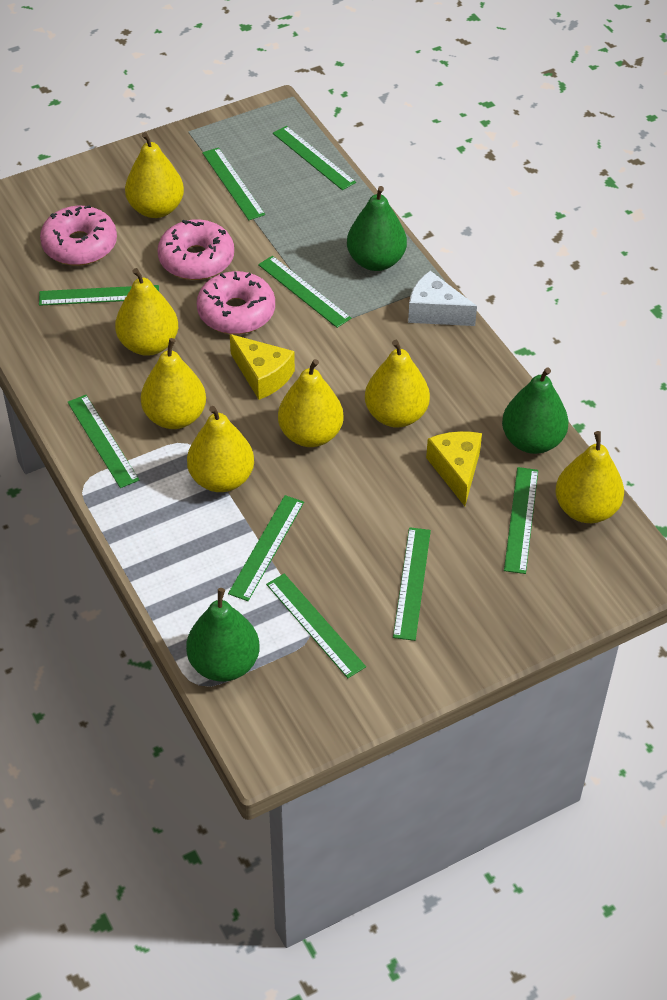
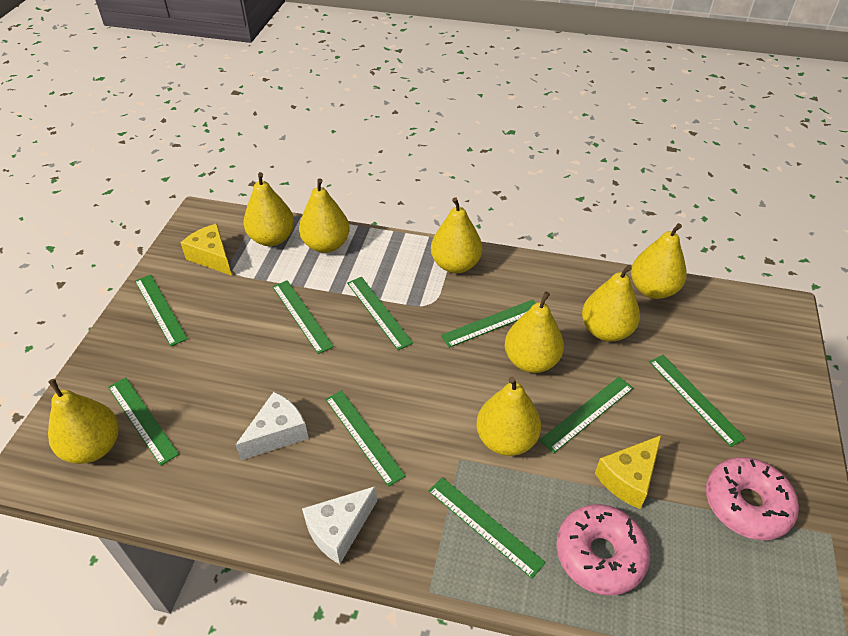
green pear: [186,588,260,682] [347,186,407,271] [502,367,569,454] = 3 -> none = 0
pink donut: [40,205,117,266] [158,219,234,280] [197,271,275,334] = 3 -> [556,504,650,595] [706,457,799,540] = 2
white cheese: [408,271,477,326] = 1 -> [236,392,309,460] [302,486,377,564] = 2
yellow pear: [115,268,178,356] [125,132,184,218] [141,338,206,429] [187,406,254,492] [278,359,344,447] [365,340,430,428] [555,431,624,523] = 7 -> [48,379,119,464] [243,172,294,246] [299,178,350,253] [431,197,482,273] [476,377,541,456] [505,291,564,373] [582,265,640,342] [631,223,687,299] = 8

